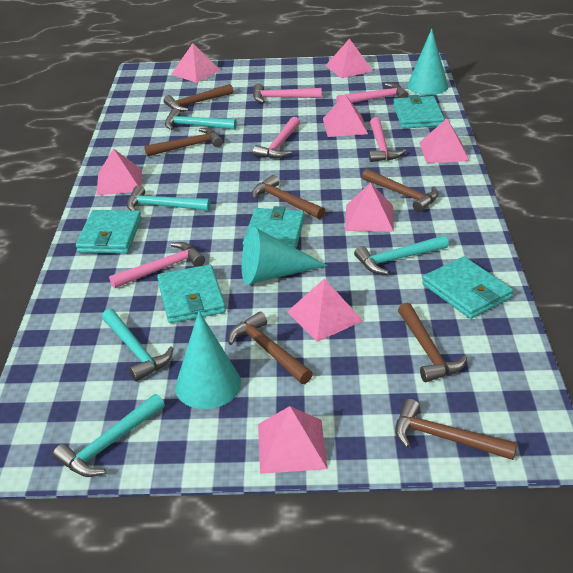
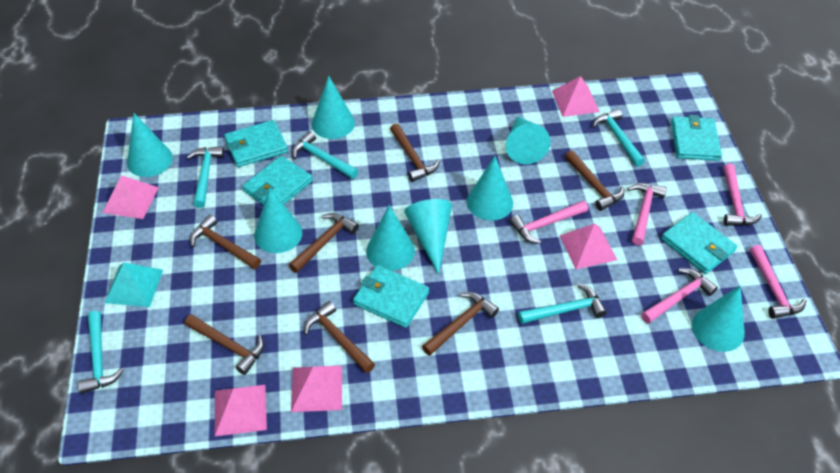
pink pyramid: [96,148,142,196] [171,43,221,83] [258,406,327,474] [287,279,363,342] [323,94,368,137] [325,39,373,78] [345,182,394,232] [419,118,469,163] = 8 -> [102,175,159,219] [215,385,267,436] [291,366,342,412] [552,76,600,117] [560,224,617,269] = 5
turquoise cone: [175,311,241,409] [241,227,328,285] [407,29,448,95] = 3 -> [127,113,173,177] [254,188,302,253] [312,76,355,139] [366,205,415,271] [404,199,452,275] [467,156,513,221] [506,116,551,164] [692,285,745,352] = 8
turquoise pyramid: none = 0 -> [105,262,163,307] = 1

